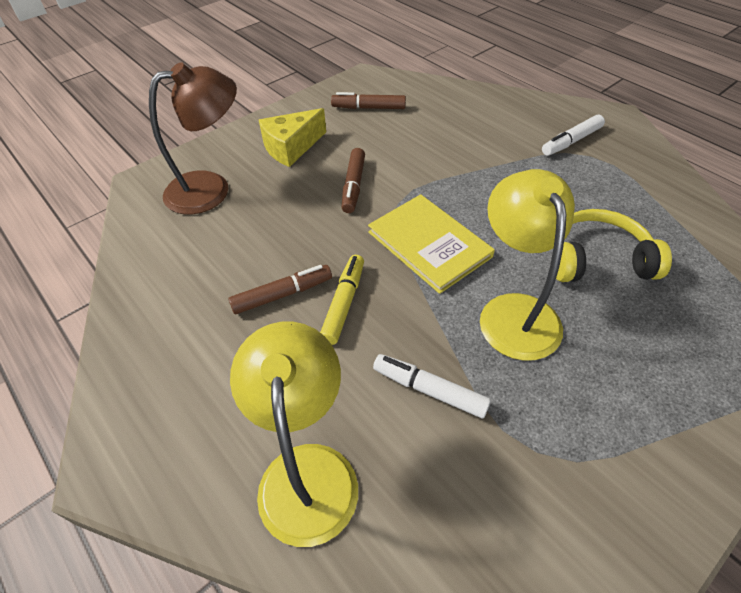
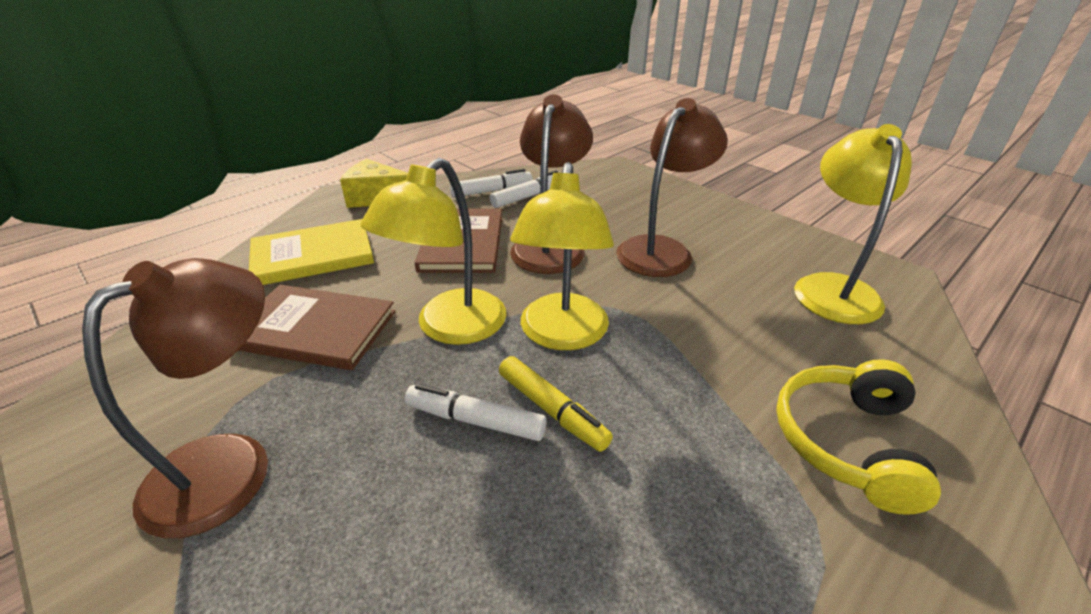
brown book: none = 0 -> [238,285,395,370] [415,208,502,273] = 2
brown lamp: [149,62,237,215] = 1 -> [82,258,268,539] [510,95,593,274] [616,98,728,277] = 3
brown marker: [228,265,332,314] [331,92,406,109] [341,148,365,213] = 3 -> none = 0
white marker: [373,354,491,418] [542,115,605,156] = 2 -> [405,384,547,441] [450,169,532,197] [490,170,558,208] = 3
yellow lamp: [230,321,358,547] [480,169,575,361] = 2 -> [361,158,506,345] [510,162,614,350] [794,124,912,324] = 3

